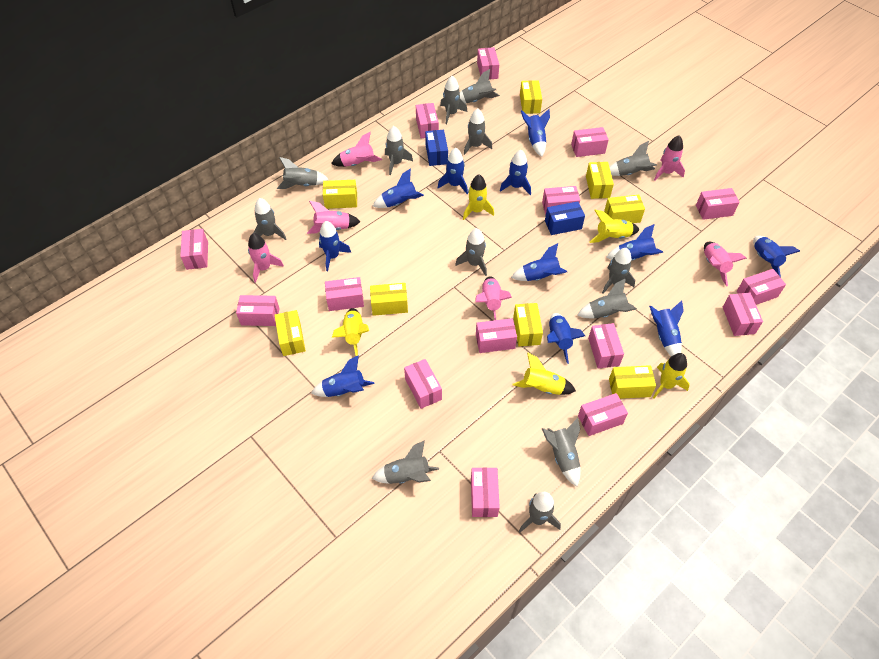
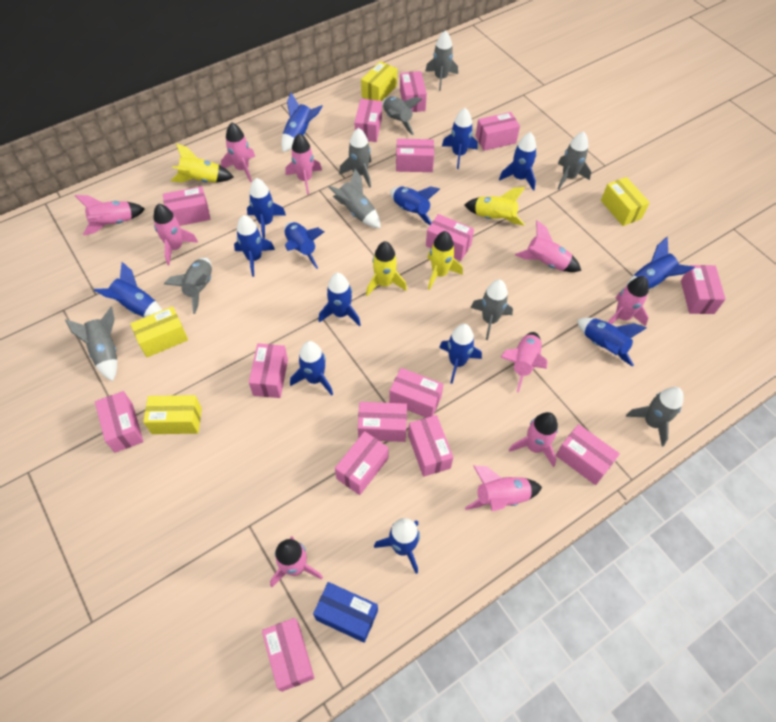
blue box: [425,130,448,166] [545,201,585,235] = 2 -> [313,582,378,643] = 1
blue rocket: [312,355,374,397] [319,221,351,271] [373,168,424,208] [438,148,468,194] [500,150,531,195] [511,243,567,281] [521,109,550,157] [547,313,585,364] [606,224,663,261] [649,300,684,356] [753,236,800,277] = 11 -> [94,262,162,318] [234,215,275,277] [247,178,286,239] [281,93,323,152] [285,222,324,269] [290,341,333,396] [318,273,361,326] [374,518,420,574] [390,186,440,225] [439,324,482,384] [442,108,478,169] [499,132,537,191] [577,318,647,367] [626,237,695,289] = 14
grey rocket: [254,198,286,240] [277,157,329,189] [372,440,439,484] [385,126,413,175] [440,76,468,124] [455,228,487,276] [460,69,500,103] [464,108,492,155] [519,492,561,533] [542,418,580,487] [577,278,637,318] [602,248,635,294] [610,141,657,176] = 13 -> [65,307,117,382] [164,257,212,314] [328,169,381,228] [339,128,371,188] [382,96,422,135] [425,30,458,91] [471,280,513,340] [558,131,591,190] [626,387,683,447] = 9
pink rocket: [248,233,284,283] [307,201,361,234] [331,132,382,167] [475,276,512,320] [654,135,685,181] [704,242,747,286] = 6 -> [75,195,145,236] [153,204,198,265] [221,122,255,182] [270,536,323,587] [285,133,322,195] [465,466,542,511] [500,332,547,393] [509,412,558,467] [515,220,581,272] [608,276,649,326] = 10
yellow box: [274,310,306,356] [323,180,357,209] [370,283,408,316] [513,303,543,346] [520,80,542,114] [586,162,614,199] [604,195,645,223] [609,365,656,399] = 8 -> [130,306,188,357] [143,395,202,434] [361,61,397,101] [601,177,650,226] = 4
yellow rocket: [332,308,369,356] [463,174,494,220] [513,353,576,395] [590,210,640,243] [653,353,690,398] = 5 -> [171,143,234,183] [366,241,407,296] [427,231,463,290] [465,187,525,226] = 4

